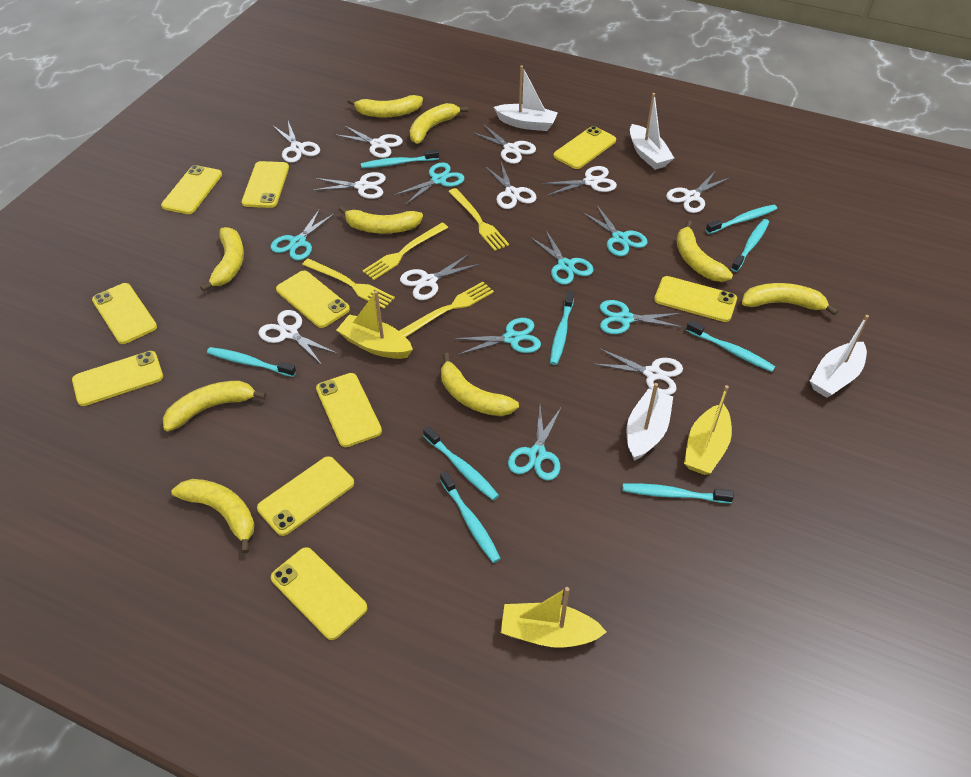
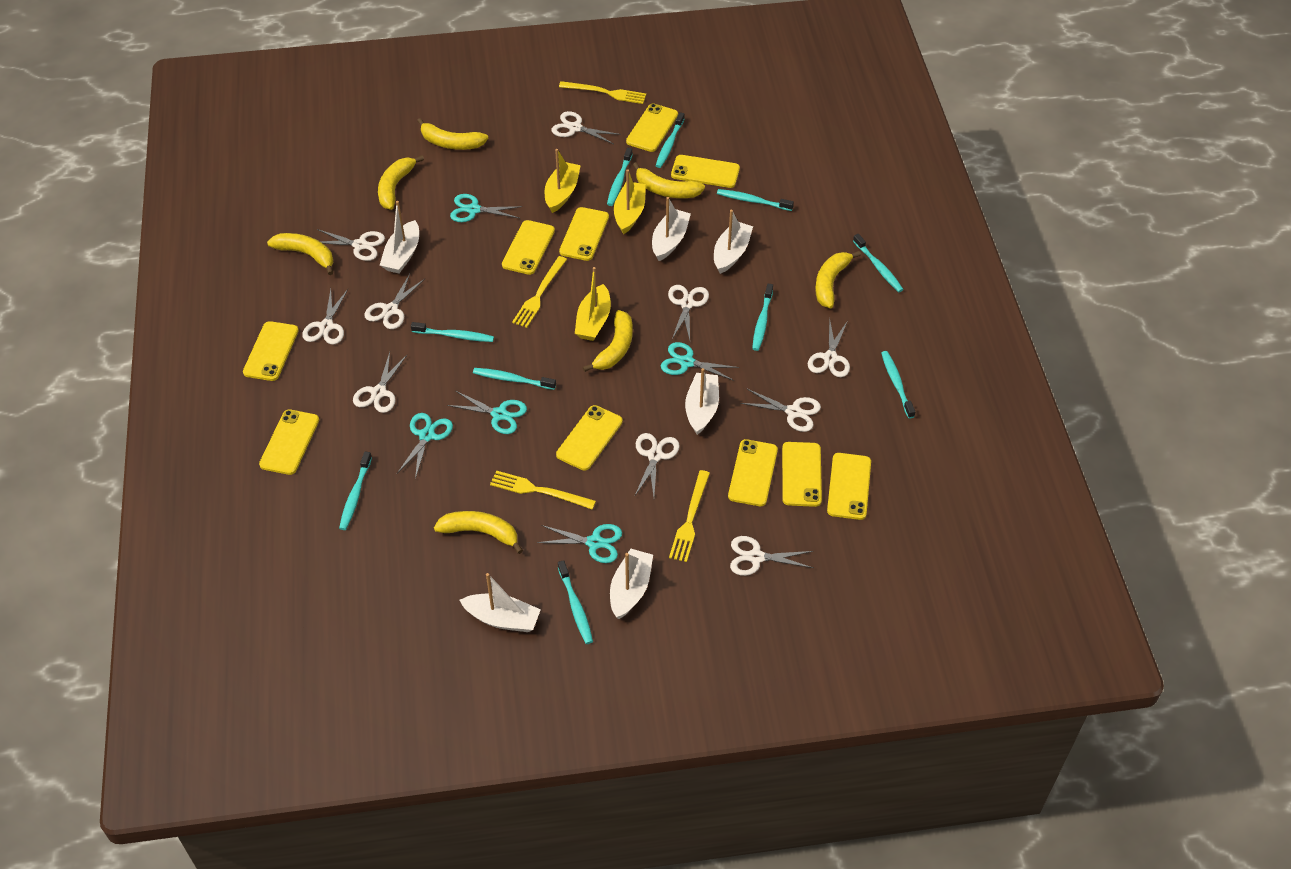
turquoise scissors: [271,209,335,260] [394,163,465,205] [453,318,541,355] [508,406,562,481] [530,231,593,285] [582,205,647,256] [600,300,683,334] = 7 -> [397,413,453,479] [447,391,527,434] [450,194,523,222] [537,524,622,563] [661,342,740,381] = 5
turquoise toothbrush: [207,347,296,377] [361,149,439,168] [423,426,499,500] [440,471,501,563] [550,291,574,365] [622,483,734,503] [686,320,776,372] [706,205,777,234] [731,219,769,272] = 9 -> [339,452,372,530] [411,322,494,342] [473,368,556,390] [558,560,593,644] [607,148,633,206] [656,112,684,168] [717,189,794,211] [752,284,773,351] [853,234,904,292] [881,351,915,418] = 10
white boat: [494,66,558,131] [627,383,673,461] [630,93,674,170] [810,315,869,398] = 4 -> [380,201,419,273] [460,573,541,632] [610,549,653,619] [652,197,691,261] [685,368,719,435] [714,210,753,274] = 6
yellow banana: [163,381,266,431] [171,479,255,554] [200,227,244,292] [339,206,423,234] [348,95,423,118] [410,103,468,144] [441,353,519,416] [677,220,733,282] [742,283,838,316] = 9 -> [267,233,334,275] [378,155,424,210] [417,118,488,150] [434,511,523,554] [583,310,633,372] [633,162,705,198] [815,251,861,308] = 7

